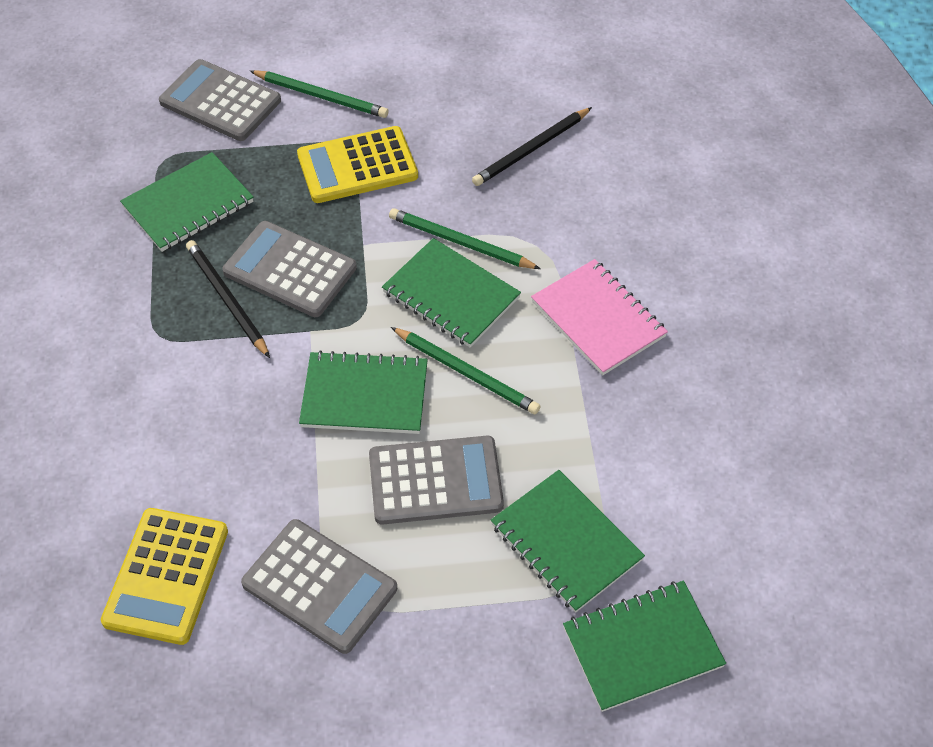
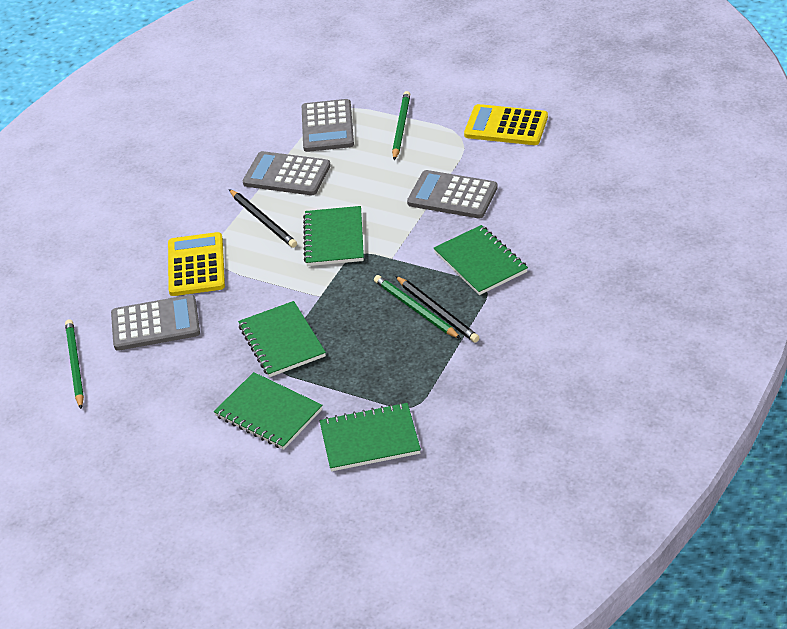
pink notebook: [531,259,668,375] = 1 -> none = 0

